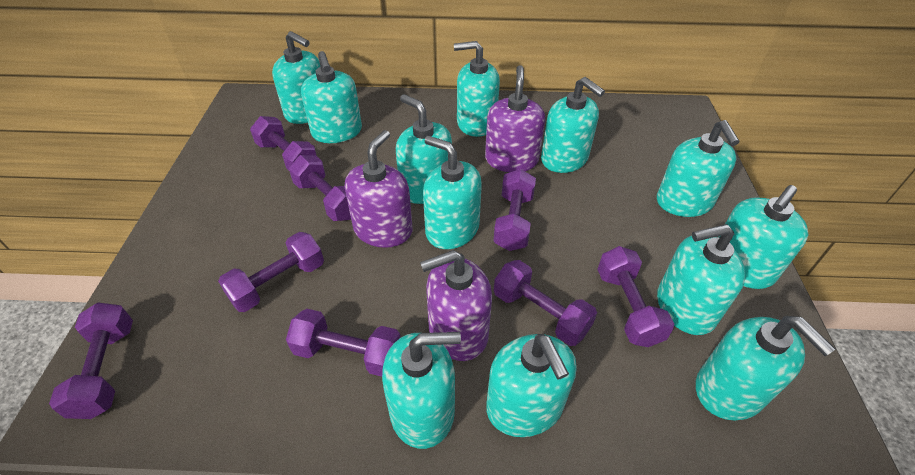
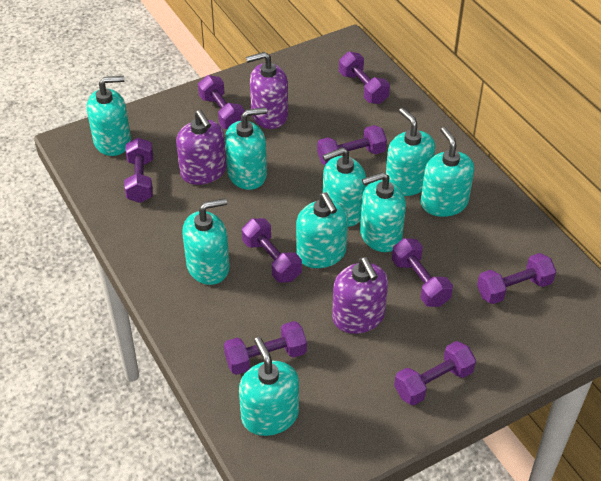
purple dumbbell: [49,303,133,419] [218,232,324,312] [250,116,317,170] [286,309,401,377] [289,155,351,221] [493,169,536,251] [494,260,597,346] [597,246,674,347] = 8 -> [124,138,153,203] [198,75,245,129] [224,321,307,375] [242,218,302,283] [317,125,387,165] [339,51,390,104] [392,238,453,307] [394,341,476,405] [477,253,556,304] = 9
turquoise soap dispenser: [272,31,320,124] [301,51,362,143] [382,332,461,449] [396,94,452,204] [423,136,482,249] [454,41,500,137] [486,334,577,437] [541,77,605,173] [657,120,740,217] [657,224,746,335] [696,316,836,420] [717,185,808,289] = 12 -> [87,76,131,156] [182,198,230,285] [225,107,267,190] [239,337,299,436] [296,192,348,268] [322,147,366,227] [360,172,406,252] [386,108,435,196] [421,127,474,217] = 9

